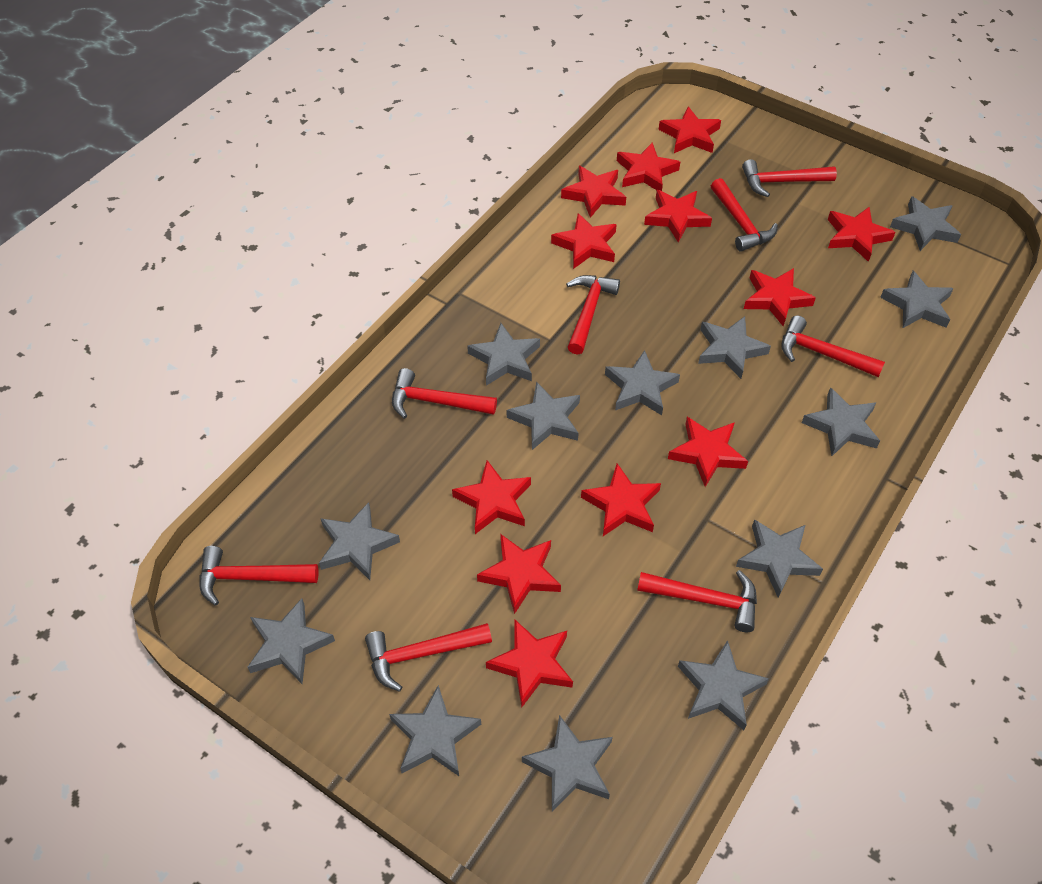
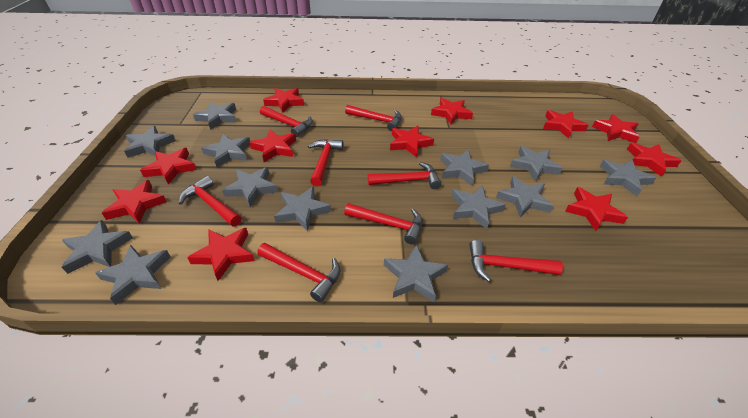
red star: [452,460,531,534] [477,534,561,614] [486,620,573,707] [551,213,617,269] [561,166,626,218] [581,463,661,536] [617,143,680,191] [644,190,712,243] [658,106,721,153] [668,417,748,487] [744,268,816,326] [828,206,895,262] = 12 -> [102,180,167,223] [140,148,197,185] [187,228,255,281] [249,129,296,162] [263,88,304,113] [390,125,434,158] [431,98,473,124] [543,110,588,139] [565,187,628,231] [592,114,639,143] [627,143,682,177] = 11

